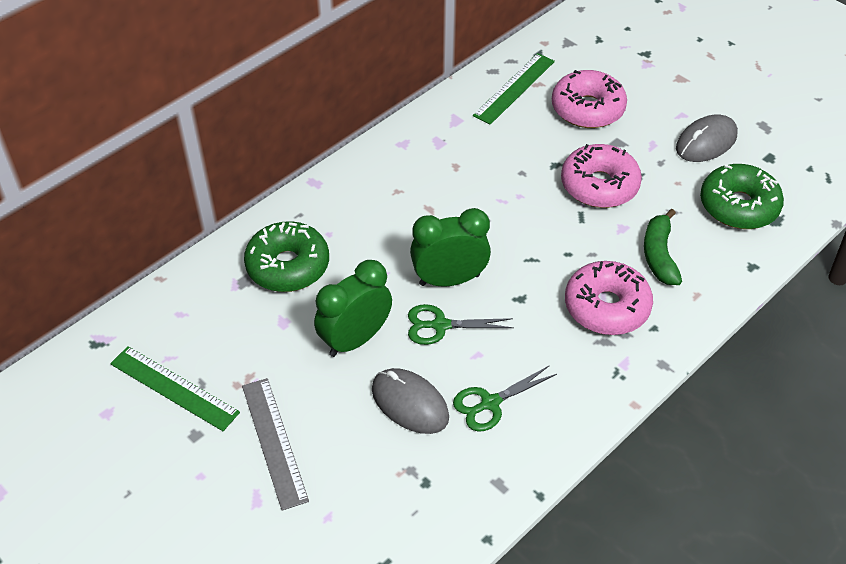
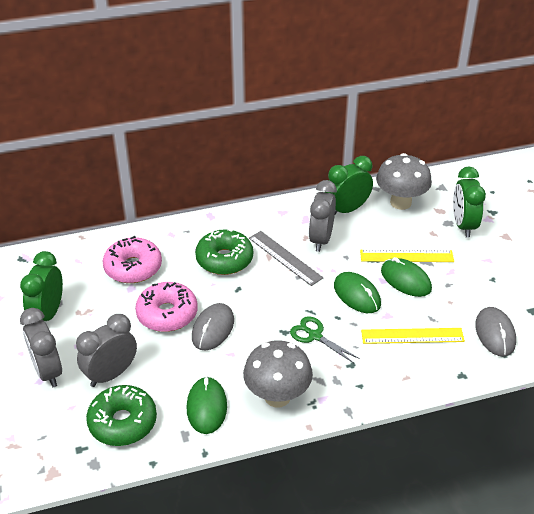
green banana: [644,209,682,285] = 1 -> none = 0
green clock: [314,260,392,357] [410,208,491,287] = 2 -> [20,251,63,321] [325,156,373,214] [453,167,486,238] = 3
green mouse: none = 0 -> [186,377,227,434] [334,272,381,313] [381,257,432,297] = 3
green ruler: [110,346,240,431] [473,53,555,125] = 2 -> none = 0
green scissors: [408,304,514,345] [453,365,557,432] = 2 -> [290,316,360,363] = 1
grey clock: none = 0 -> [20,308,62,387] [76,314,137,387] [309,180,337,252] = 3
grey mushroom: none = 0 -> [243,340,313,407] [376,153,432,210] = 2
pink donut: [552,70,627,128] [561,144,642,208] [565,261,653,335] = 3 -> [103,236,162,283] [135,282,198,332] = 2
yellow ruler: none = 0 -> [360,249,454,262] [361,328,465,344] = 2

